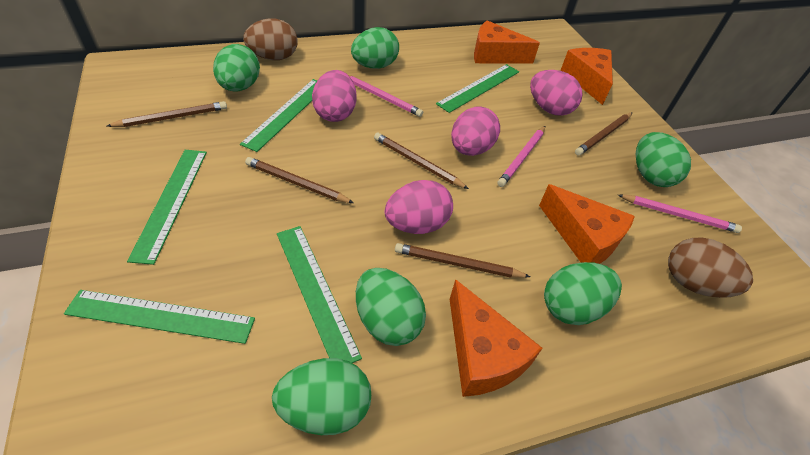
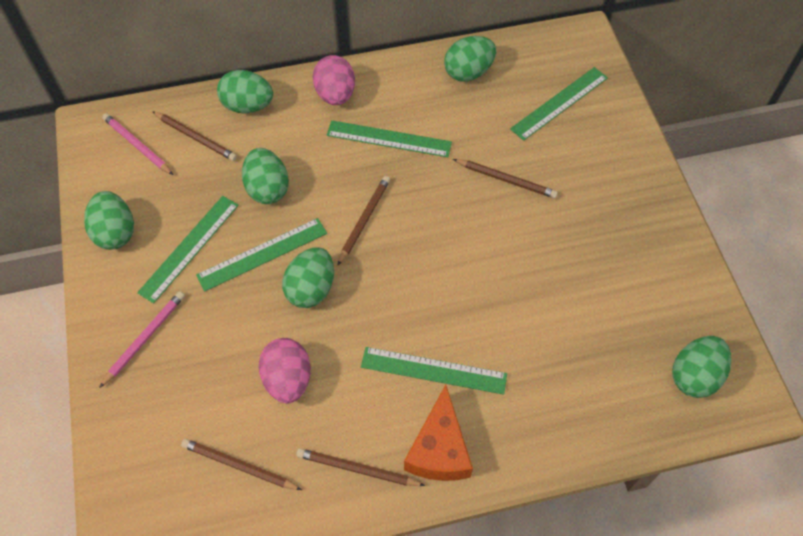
brown egg: [243,18,298,60] [668,237,753,298] = 2 -> none = 0
orange cheese: [450,279,543,397] [474,20,540,64] [539,184,635,264] [560,48,613,105] = 4 -> [404,385,473,481] = 1
pink egg: [312,70,357,122] [385,180,453,234] [451,106,500,156] [530,70,583,116] = 4 -> [259,338,311,403] [313,55,355,105] = 2
pink pencil: [349,75,423,117] [497,126,545,187] [618,195,742,233] = 3 -> [99,291,185,388] [102,113,173,175] = 2

